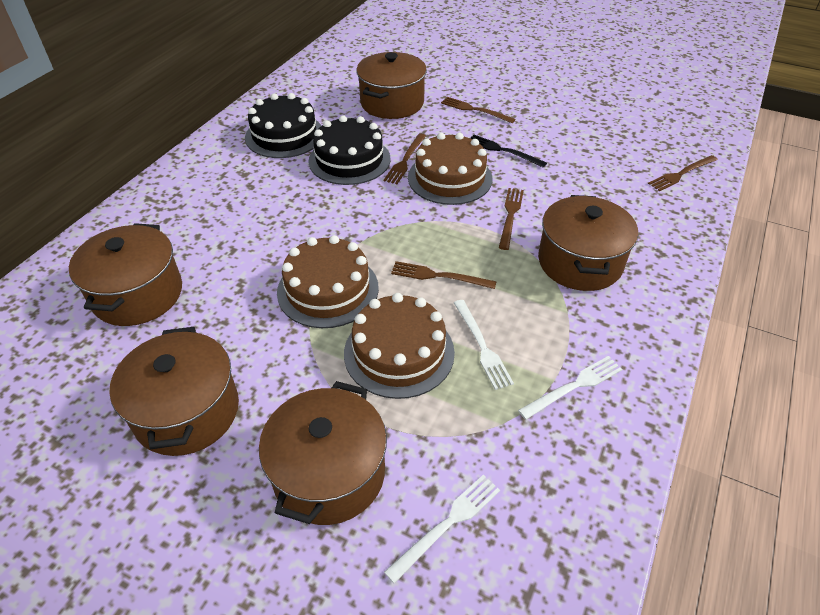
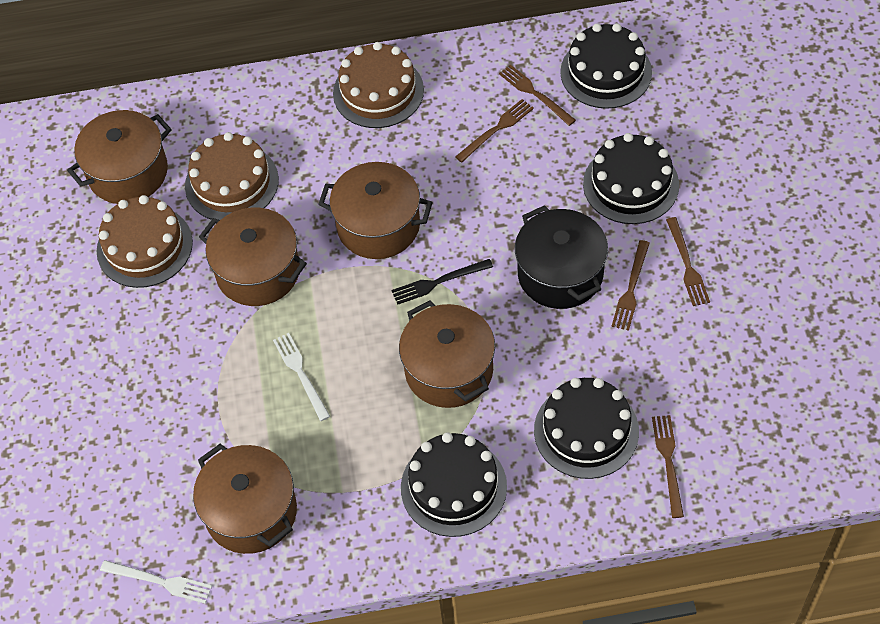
black cake: [245,93,321,158] [309,115,390,185] = 2 -> [401,432,507,537] [534,378,639,479] [560,23,652,109] [583,133,679,224] = 4
black pot: none = 0 -> [515,205,608,309] = 1
white fork: [384,475,500,583] [454,300,514,390] [518,356,622,420] = 3 -> [100,560,212,604] [273,333,330,421] = 2

